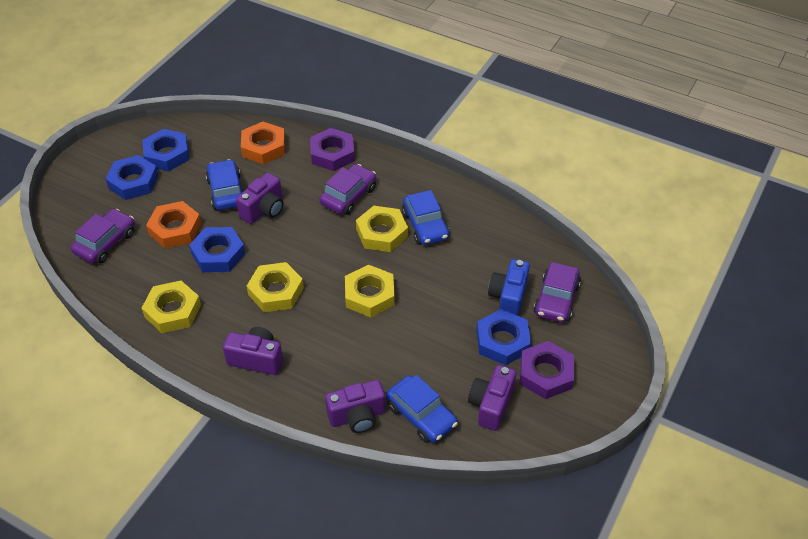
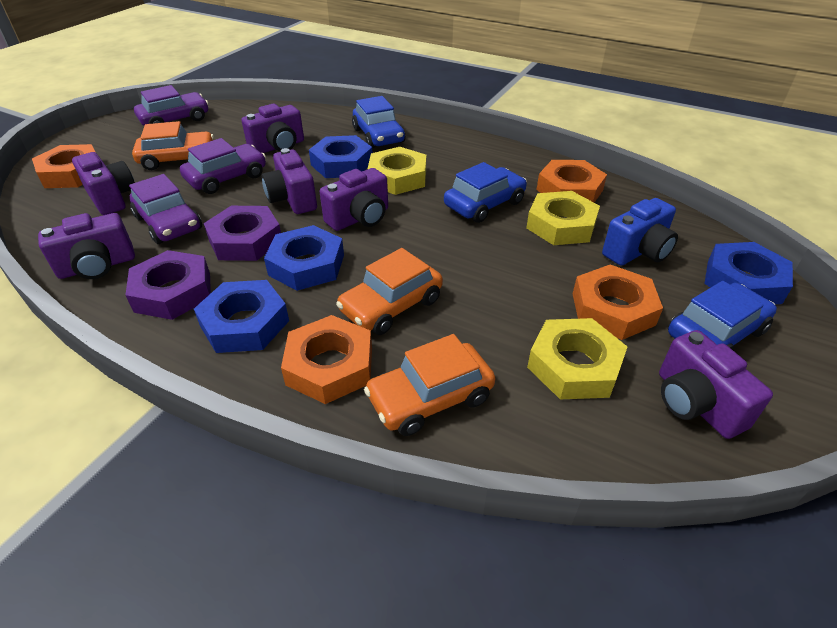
orange car: none = 0 -> [132,121,214,170] [336,248,443,335] [364,334,496,436] = 3
orange nut: [146,201,201,248] [241,122,285,164] = 2 -> [32,144,96,188] [281,315,372,404] [537,160,607,203] [573,264,663,340] = 4
purple camera: [223,327,283,375] [236,172,283,224] [325,380,385,433] [468,365,516,431] = 4 -> [38,213,135,279] [72,152,135,215] [241,104,304,153] [261,148,317,214] [320,168,388,231] [659,330,773,439] = 6
yellow nut: [142,281,201,333] [247,262,304,312] [345,265,395,317] [356,206,408,252] = 4 -> [368,147,426,195] [526,191,600,245] [527,318,627,399] = 3

